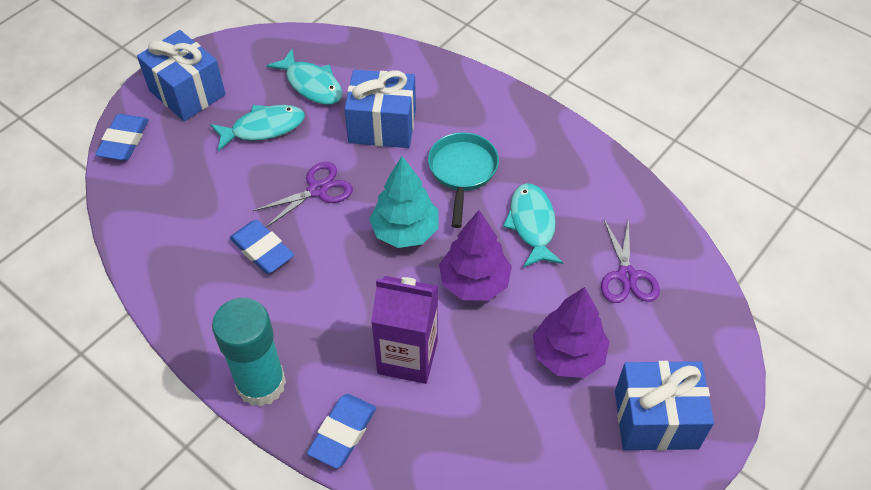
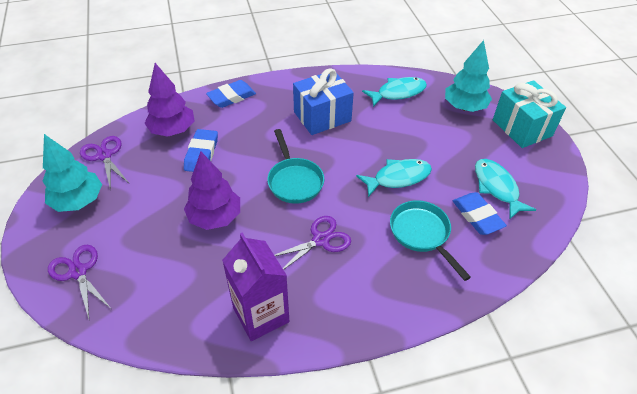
blue gift: [137,30,226,121] [344,70,416,148] [615,361,714,451] = 3 -> [293,68,354,135] = 1
purple scissors: [253,162,353,228] [601,217,660,303] = 2 -> [48,245,110,319] [80,136,129,191] [274,216,351,270] = 3
turquoise gift: none = 0 -> [493,80,566,148] = 1
turquoise glue stick: [212,298,286,407] = 1 -> none = 0
turquoise pan: [428,132,499,228] = 1 -> [267,129,324,204] [390,200,471,281] = 2
turquoise tree: [369,156,438,248] = 1 -> [43,134,102,212] [445,40,492,112] = 2

